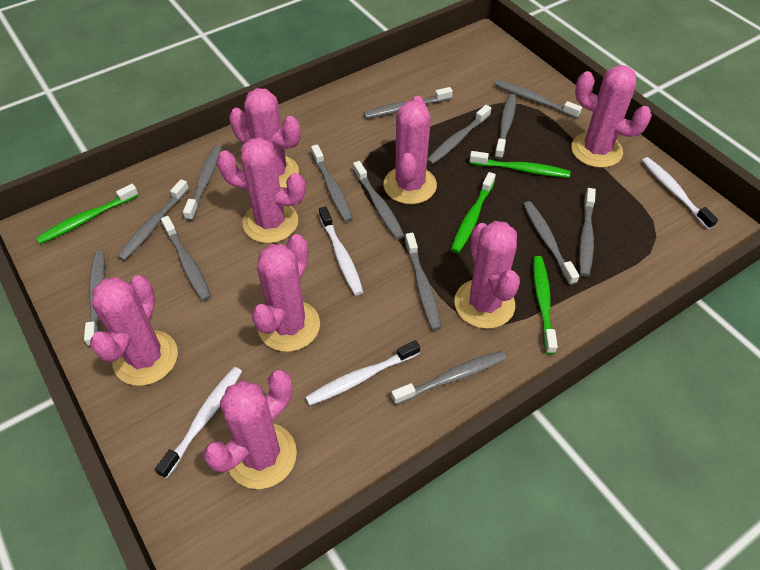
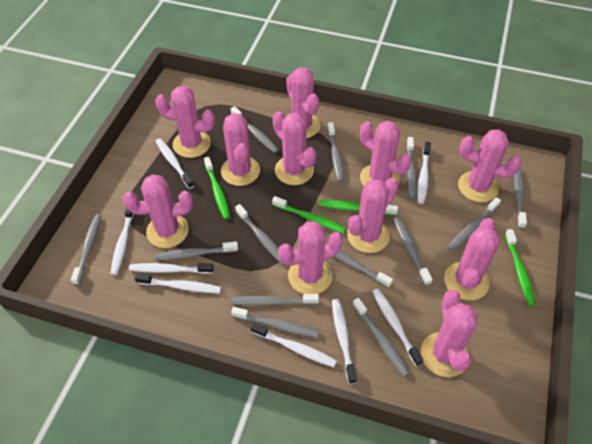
grey toothbrush: [84,251,105,347] [118,179,189,261] [161,216,211,301] [183,145,222,221] [311,144,353,222] [353,161,404,240] [363,87,453,119] [391,351,506,405] [405,233,441,330] [427,105,491,165] [494,80,582,119] [494,94,516,159] [523,201,579,285] [579,188,596,277] = 14 -> [71,214,101,285] [155,241,238,260] [231,106,279,153] [231,294,319,306] [231,307,319,338] [235,204,283,265] [325,243,393,288] [327,122,344,182] [353,298,410,377] [393,217,432,286] [406,137,417,200] [447,197,501,251] [514,168,527,229] = 13
pink cactus: [90,275,178,386] [203,370,297,489] [217,137,305,243] [229,88,300,188] [252,234,320,352] [384,96,437,204] [454,221,520,329] [571,65,652,168] = 8 -> [123,174,193,248] [155,86,215,158] [221,113,260,186] [273,111,316,185] [278,221,343,294] [286,67,321,138] [347,177,399,253] [360,121,412,186] [421,290,478,377] [444,218,500,300] [458,129,522,202] = 11
white toothbrush: [155,367,242,479] [305,340,420,406] [319,206,363,296] [642,157,718,229] = 4 -> [110,208,134,275] [129,263,214,274] [135,273,221,293] [156,138,194,189] [251,323,337,367] [332,299,357,384] [372,289,424,366] [417,142,431,204] = 8

